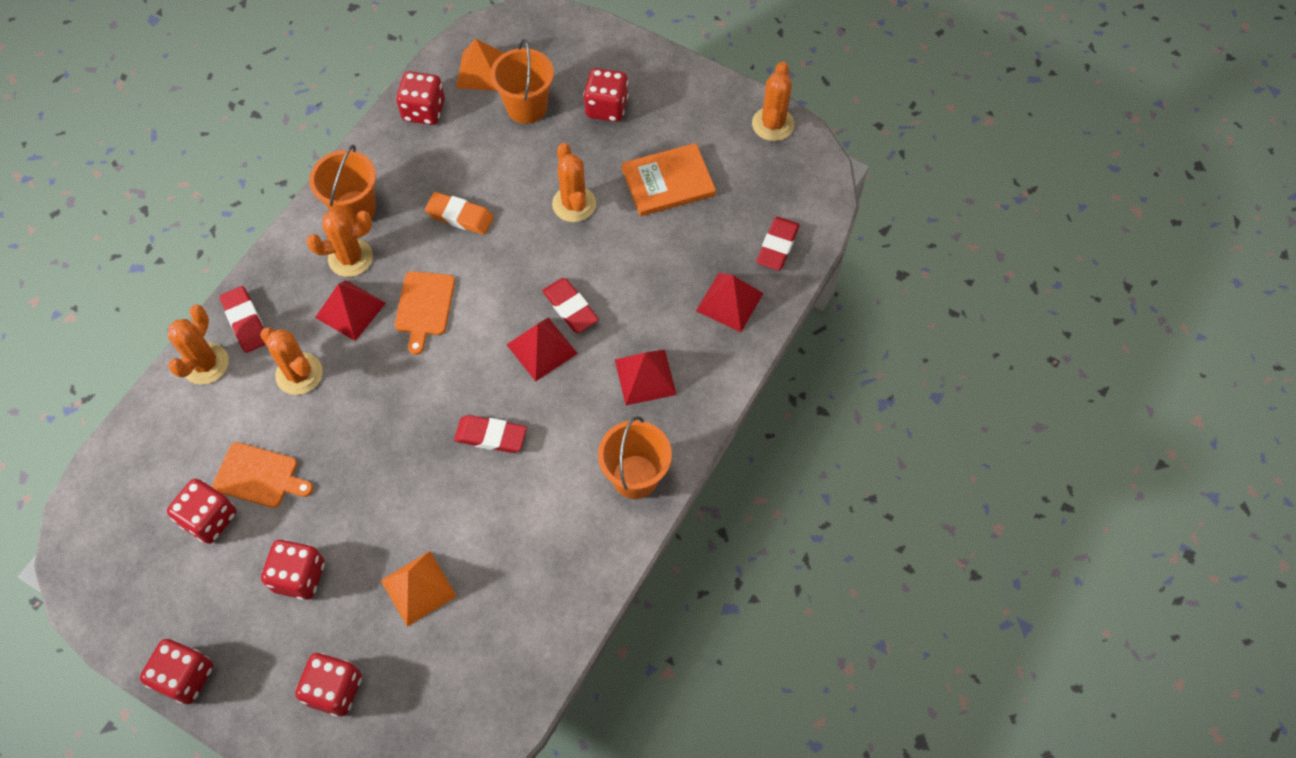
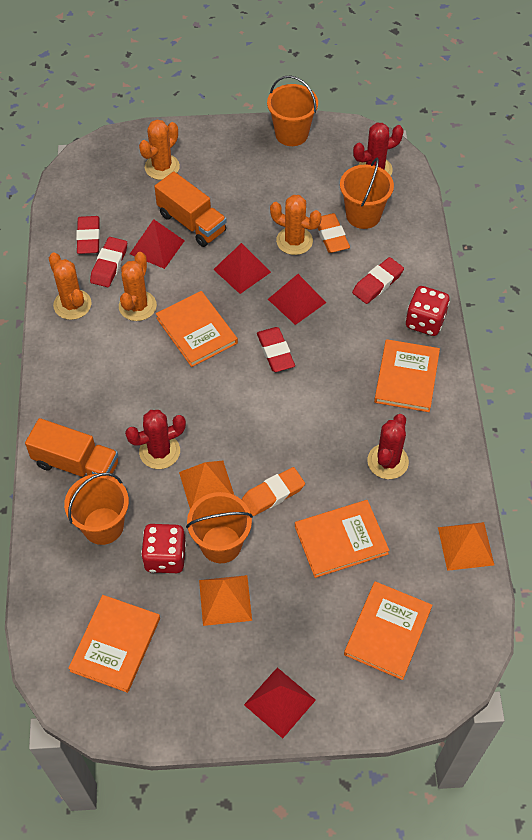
orange book: [621,143,716,216] = 1 -> [68,595,160,693] [156,291,238,367] [295,500,390,578] [344,581,432,680] [374,339,440,412] = 5
orange bucket: [309,145,376,225] [490,39,554,124] [598,416,672,499] = 3 -> [64,473,129,545] [186,492,253,563] [267,76,318,146] [340,158,394,229] = 4
orange cactus: [168,305,229,385] [260,327,323,395] [306,210,373,277] [552,143,596,222] [752,61,794,141] = 5 -> [49,253,92,320] [119,252,157,321] [139,120,180,180] [270,195,322,255] = 4
orange cutting board: [212,442,313,508] [395,271,455,355] = 2 -> none = 0
orange eraser: [425,192,494,235] = 1 -> [242,467,305,516] [318,213,350,253] = 2
orange pyramid: [381,551,457,627] [456,39,504,91] = 2 -> [179,461,234,509] [199,575,252,626] [438,522,494,571] = 3
orange truck: none = 0 -> [25,418,118,477] [154,171,227,247] = 2
red cactus: none = 0 -> [125,410,186,469] [353,123,404,176] [367,414,409,479] = 3
red dice: [140,639,213,704] [167,479,237,544] [261,540,325,600] [295,653,362,717] [396,71,445,125] [583,68,628,122] = 6 -> [141,524,186,573] [406,286,450,336] = 2

